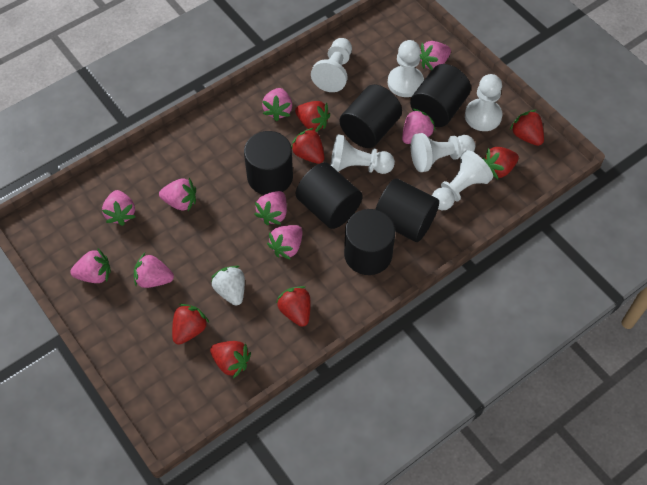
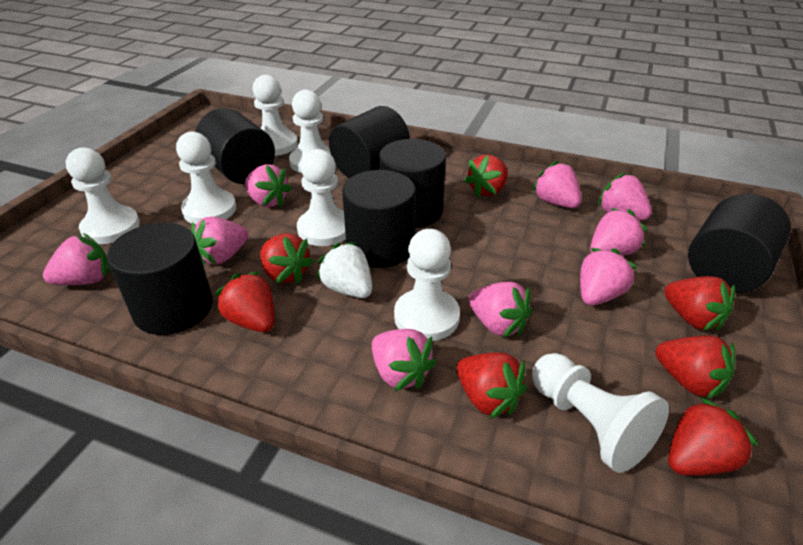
white pawn: [311,38,352,92] [331,134,395,174] [388,40,424,97] [411,133,475,172] [432,150,493,210] [465,74,503,131] = 6 -> [66,147,140,244] [176,132,236,224] [252,75,298,156] [289,90,331,173] [297,149,346,246] [394,229,460,341] [532,353,669,473] = 7

